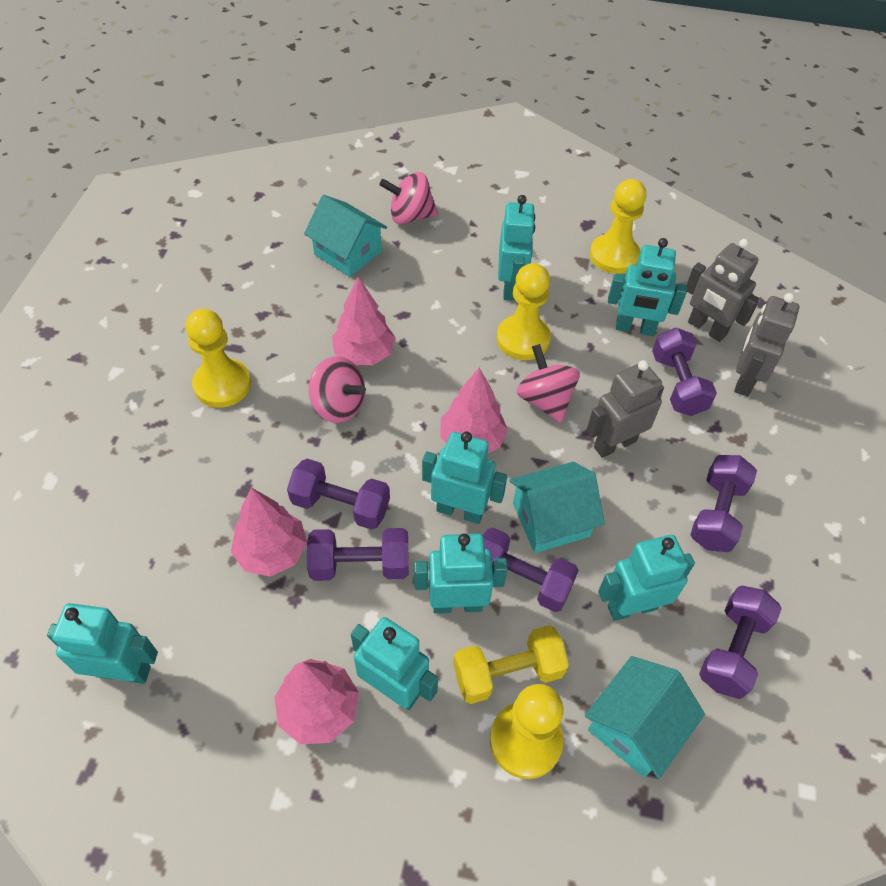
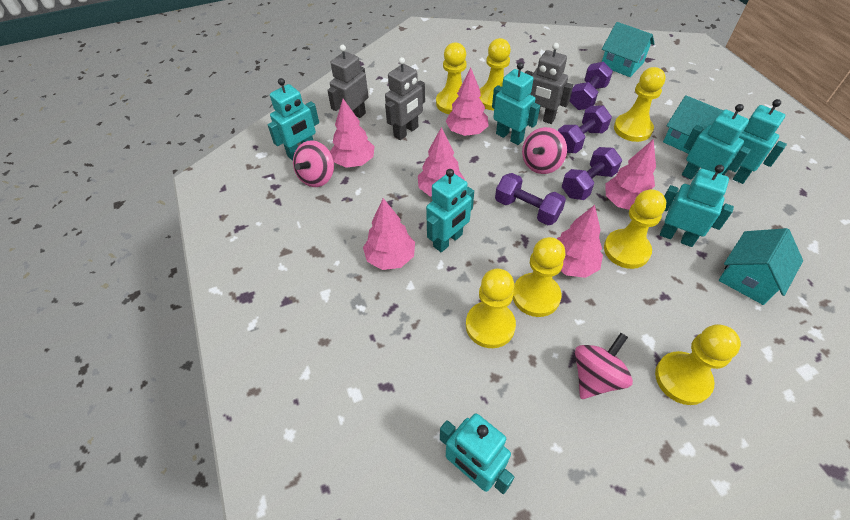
pink tree: [231,487,307,576] [274,659,359,744] [332,277,396,365] [440,368,508,453] = 4 -> [330,99,374,168] [363,198,415,270] [418,127,465,197] [446,68,489,136] [557,205,603,278] [605,139,656,210] = 6
purple dumbbell: [287,459,390,530] [307,528,409,581] [483,527,579,612] [652,327,717,416] [690,455,757,552] [699,586,782,699] = 6 -> [495,173,566,225] [558,106,612,153] [562,147,622,200] [569,62,613,110] = 4
yellow dumbbell: [453,625,569,704] = 1 -> none = 0
yellow pawn: [185,309,251,408] [490,684,564,779] [497,263,551,360] [590,179,646,274] = 4 -> [436,42,467,114] [466,269,516,348] [479,38,511,110] [513,237,565,317] [604,189,666,269] [614,67,666,142] [655,324,741,405] = 7

